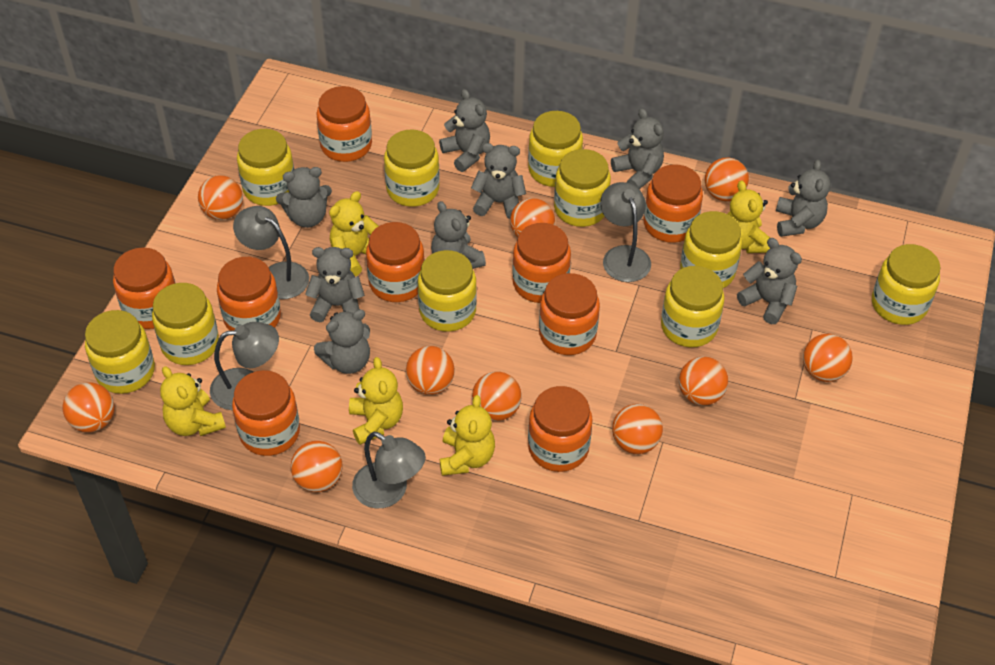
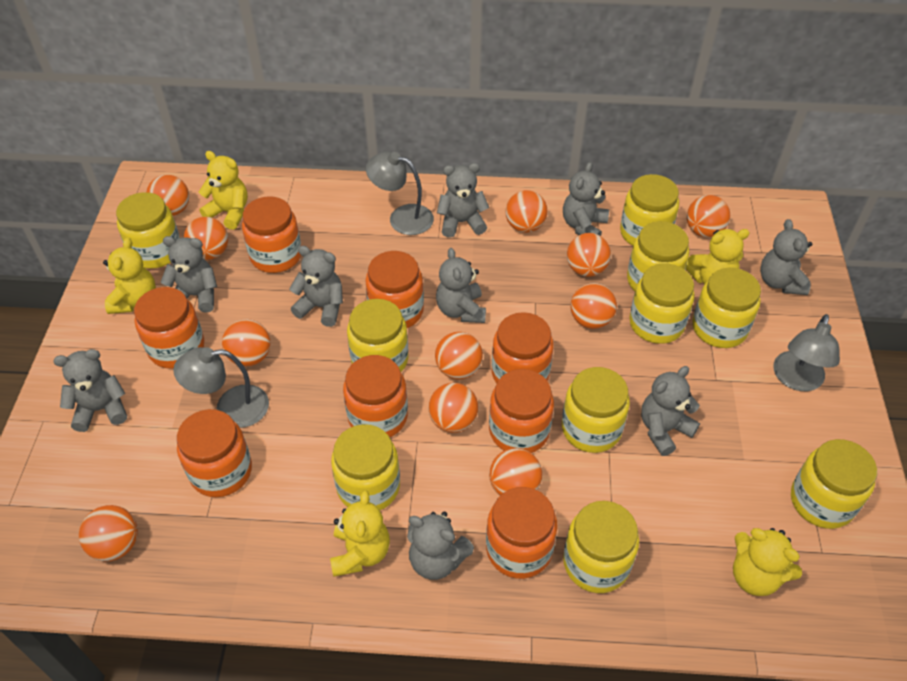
grey lamp: [210,322,279,410] [233,206,309,299] [352,432,426,508] [600,182,651,282] = 4 -> [173,347,269,428] [366,151,434,235] [773,314,840,391] = 3
orange ball: [63,382,115,432] [198,175,243,220] [291,441,343,492] [406,346,455,395] [472,371,522,421] [510,198,555,237] [612,404,663,454] [679,357,728,405] [705,158,749,201] [803,334,852,382] = 10 -> [79,505,138,561] [146,175,189,216] [184,217,228,260] [222,319,270,367] [428,383,478,433] [435,332,483,380] [489,448,542,496] [506,190,547,233] [567,233,611,277] [570,283,617,329] [687,195,730,237] = 11
orange jar: [113,247,175,329] [217,257,281,331] [232,370,300,456] [316,86,372,162] [366,222,425,302] [512,223,571,303] [528,386,593,472] [539,273,600,355] [644,164,703,243] = 9 -> [134,287,204,369] [177,409,252,497] [242,196,301,273] [343,355,408,437] [365,251,424,328] [486,487,558,579] [489,369,554,453] [492,312,554,384] = 8

